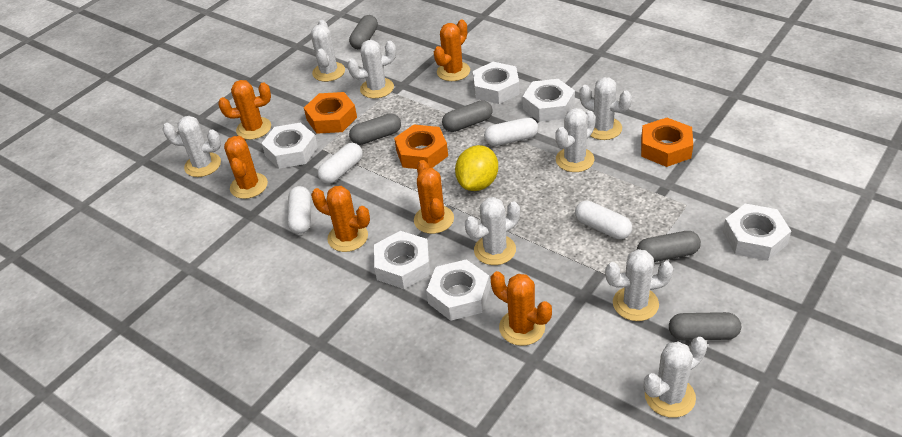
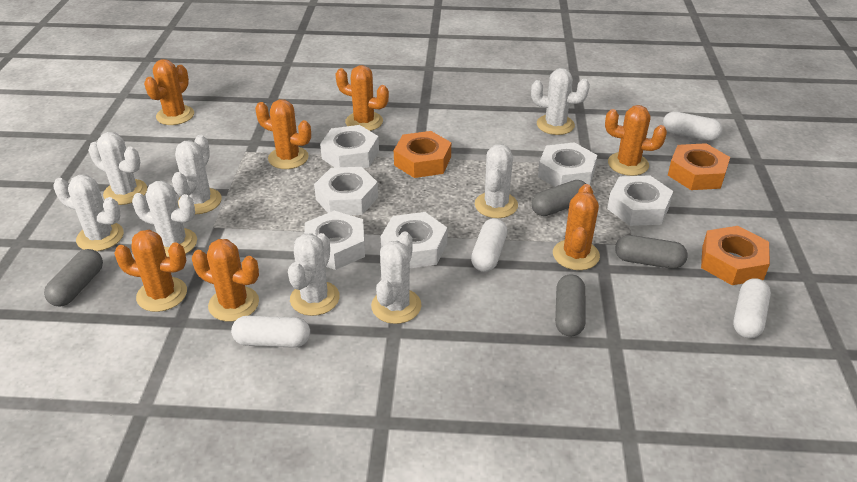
grey capsule: [349,15,378,49] [349,113,401,145] [442,100,492,132] [637,231,701,262] [669,312,741,340] = 5 -> [44,249,103,306] [531,180,586,216] [555,274,585,336] [615,235,688,269] = 4
orange cactus: [218,80,271,140] [224,136,268,199] [311,186,370,252] [414,160,454,234] [434,19,470,81] [491,271,552,346] = 6 -> [114,230,187,312] [144,59,194,125] [192,239,259,322] [255,99,311,169] [335,65,389,131] [553,184,600,270] [605,105,667,176] = 7
yellow lemon: [455,145,498,191] = 1 -> none = 0

